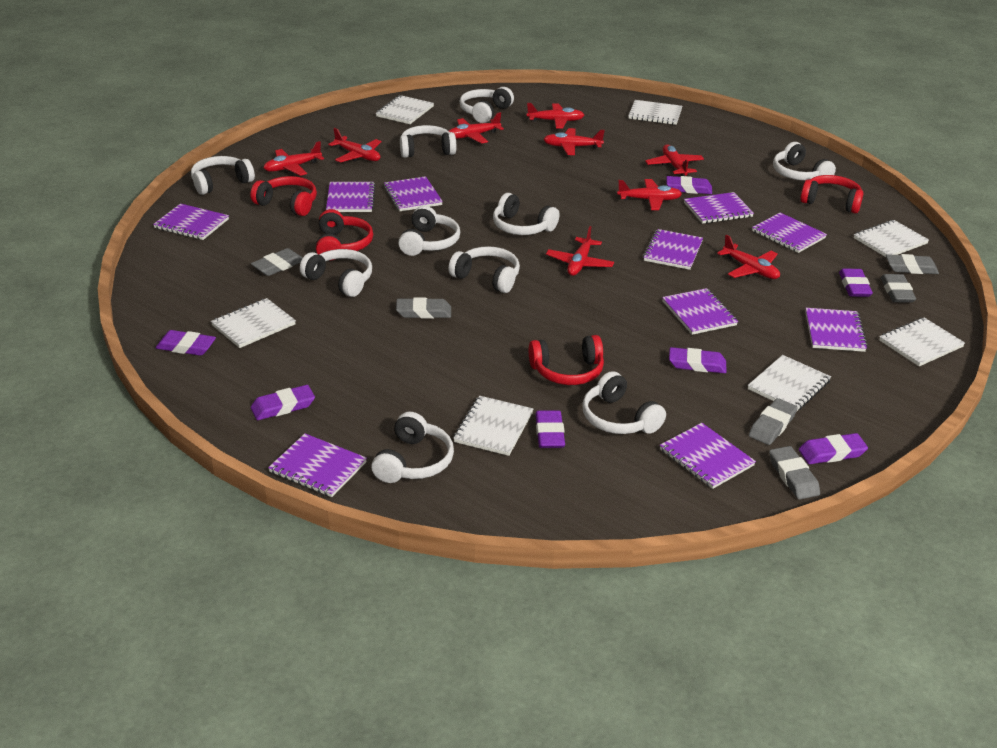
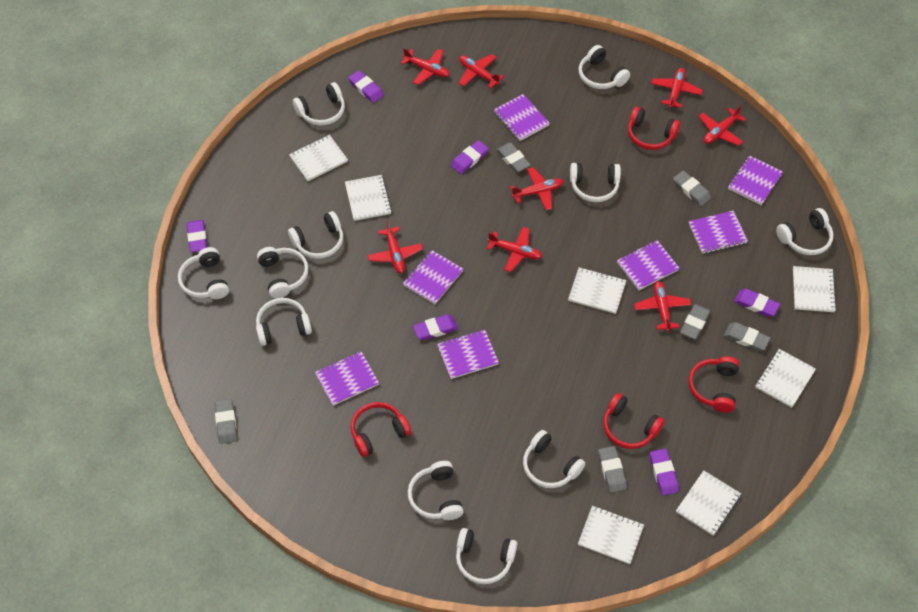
purple eraser: [155,330,216,356] [251,385,315,420] [536,410,565,448] [667,176,712,194] [669,347,726,373] [799,433,868,464] [839,268,873,297] = 7 -> [187,220,207,252] [348,70,384,103] [413,314,458,340] [451,140,489,174] [650,449,679,496] [734,289,780,317] = 6
purple notebook: [153,203,229,240] [268,433,367,497] [326,182,375,212] [384,176,443,211] [643,229,703,270] [660,423,756,489] [662,288,738,335] [684,192,754,224] [752,213,827,253] [805,308,868,352] = 10 -> [315,351,379,406] [403,250,463,304] [437,330,499,379] [494,94,550,141] [617,240,680,290] [689,211,748,254] [728,155,783,205] = 7
red plane: [264,141,324,176] [328,128,381,162] [449,112,504,144] [527,103,584,128] [543,128,605,155] [546,226,614,276] [617,179,682,210] [645,144,704,176] [717,235,780,279] = 9 -> [367,220,423,274] [401,48,449,85] [459,54,504,89] [487,227,542,272] [510,167,564,210] [634,281,691,331] [651,68,703,108] [699,105,746,146] = 8
white headphones: [191,156,255,195] [300,249,372,297] [371,411,454,483] [398,206,460,256] [400,125,456,158] [449,246,520,293] [460,87,514,123] [493,193,559,235] [582,371,666,434] [773,142,836,181] = 10 -> [178,247,229,299] [256,298,312,346] [257,247,309,299] [288,211,343,259] [293,82,345,126] [408,461,464,520] [456,528,517,584] [523,430,585,488] [570,163,621,202] [579,45,630,89] [776,208,833,255] = 11

